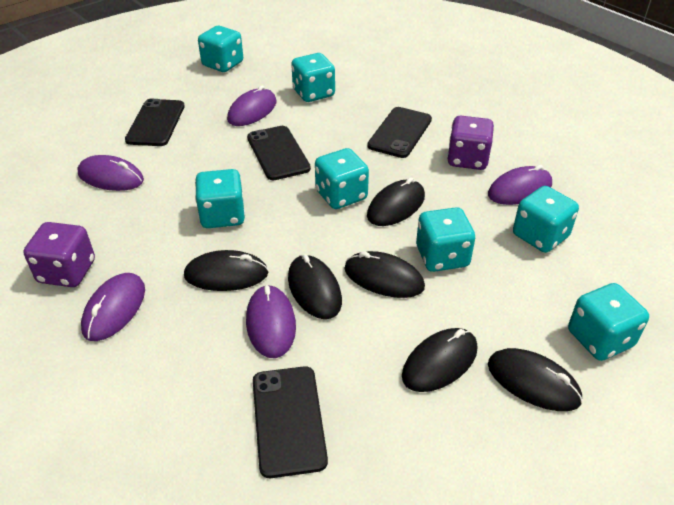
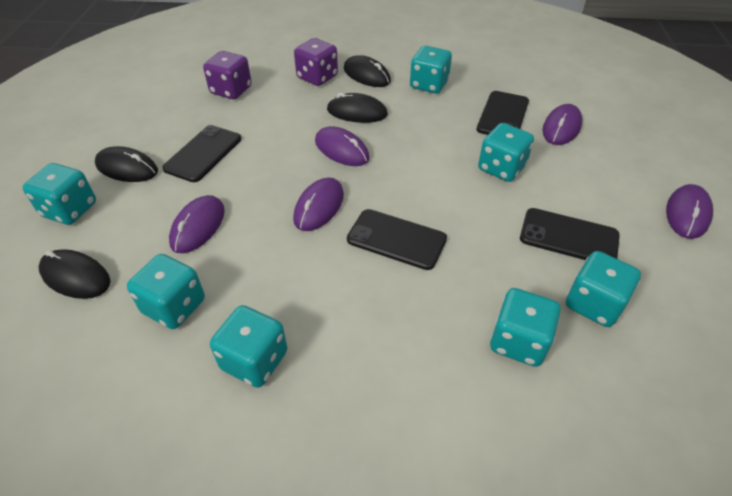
black mouse: [184,250,269,291] [288,254,342,319] [344,251,425,298] [367,178,425,226] [402,328,478,392] [488,348,583,411] = 6 -> [38,249,110,299] [95,146,158,182] [327,93,388,123] [344,55,391,87] = 4

